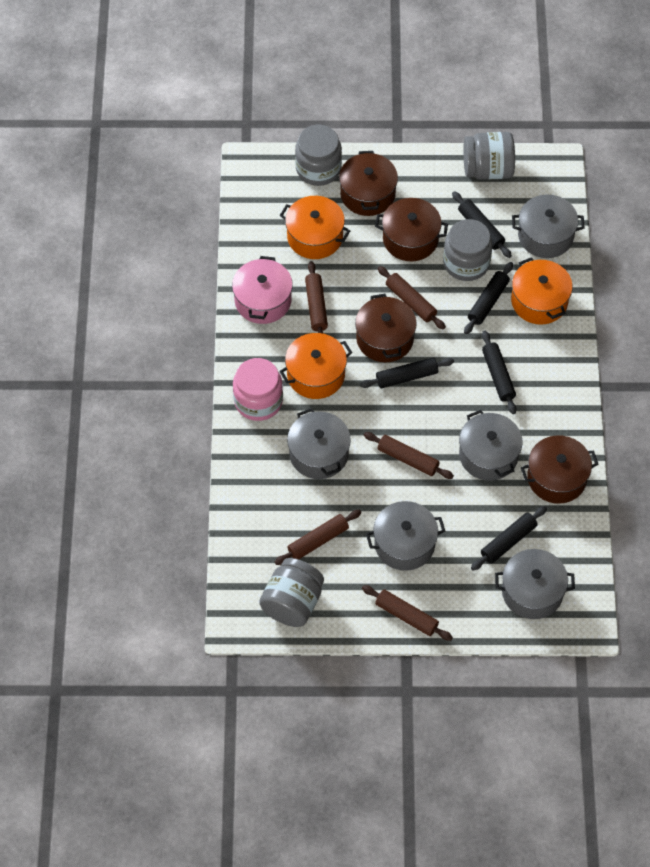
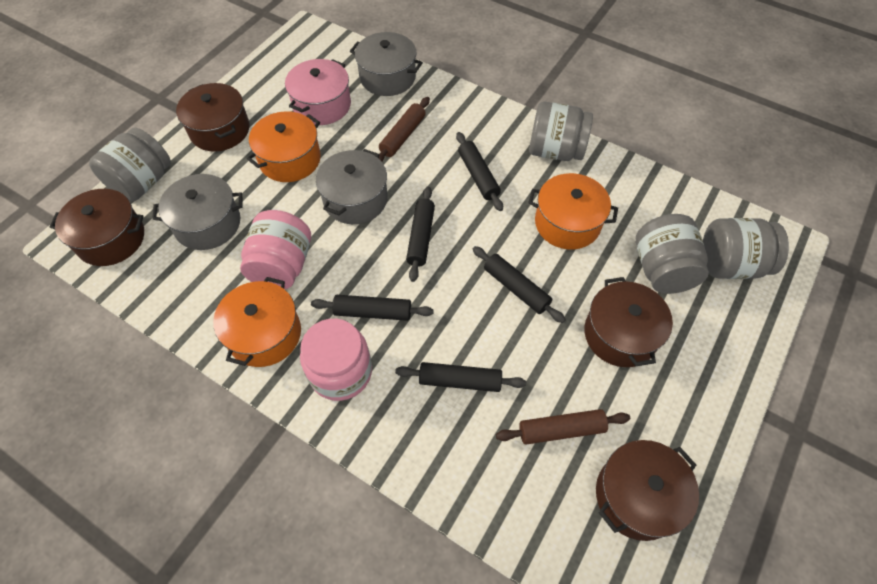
brown rolling pin: [275,510,361,565] [305,261,328,334] [362,585,453,641] [364,432,454,479] [378,266,446,329] = 5 -> [379,97,430,162] [496,409,630,444] = 2
grey pot: [287,408,351,479] [366,501,445,571] [459,410,522,481] [495,549,575,619] [512,195,585,258] = 5 -> [152,174,243,250] [316,149,388,224] [350,32,423,96] = 3
pink jar: [233,358,283,421] = 1 -> [240,210,311,289] [300,319,372,401] = 2

